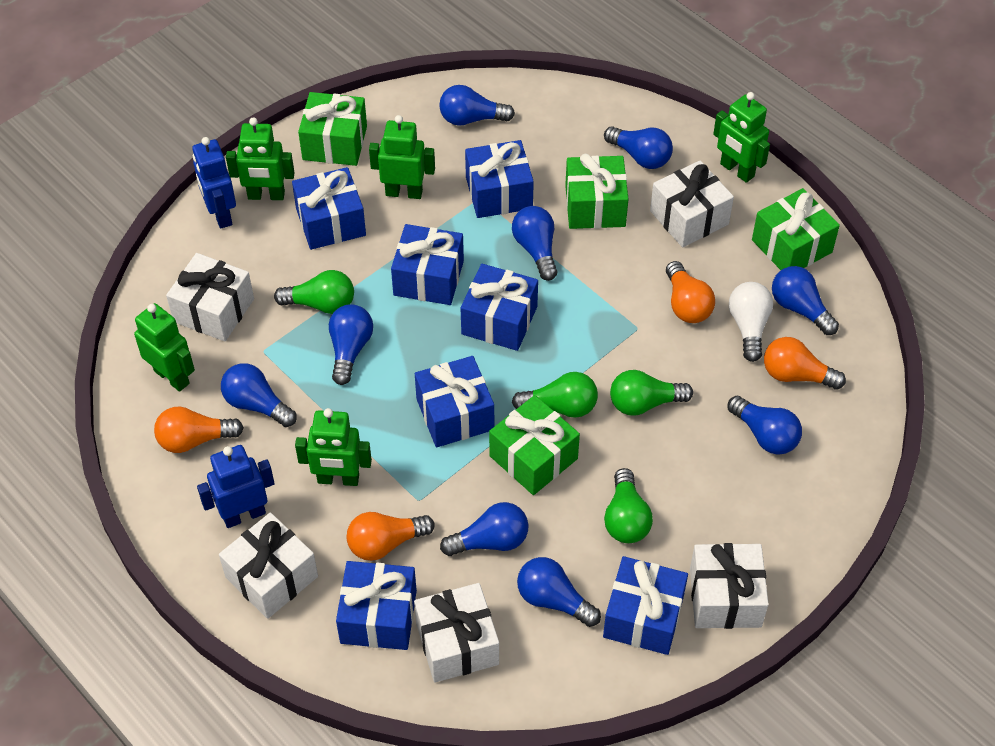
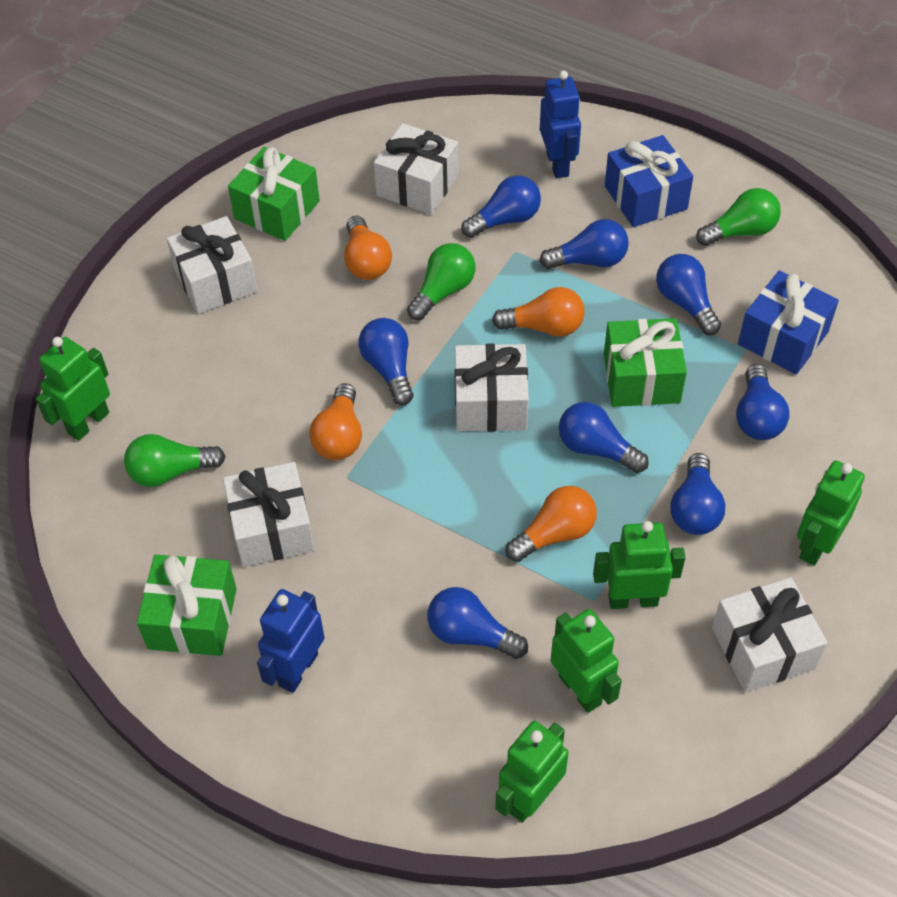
blue gift: [292,167,366,250] [336,561,417,650] [391,224,464,305] [415,356,494,447] [461,264,538,351] [465,140,534,218] [603,556,688,655] = 7 -> [605,135,693,227] [738,270,839,375] = 2
blue light bulb: [221,363,297,427] [329,304,373,385] [439,85,515,126] [440,502,528,556] [512,206,557,281] [517,557,601,627] [604,126,673,169] [727,396,802,455] [772,266,839,335] = 9 -> [358,318,413,405] [427,587,528,659] [461,175,541,238] [540,219,629,269] [559,402,649,473] [656,254,721,335] [670,453,725,535] [736,364,790,440] = 8
green gift: [298,92,367,166] [489,395,580,495] [565,153,628,229] [752,188,840,270] = 4 -> [137,554,237,656] [228,147,320,241] [604,318,687,407] = 3
green light bulb: [274,270,354,314] [512,372,598,418] [604,468,653,543] [610,370,693,416] = 4 -> [124,434,226,487] [407,243,475,320] [696,188,781,246] = 3
white light bulb: [729,282,773,362] = 1 -> none = 0

